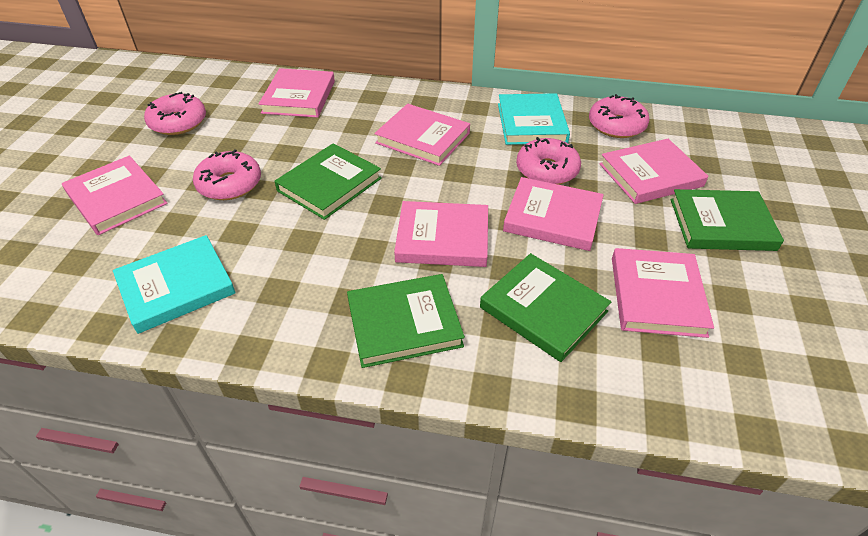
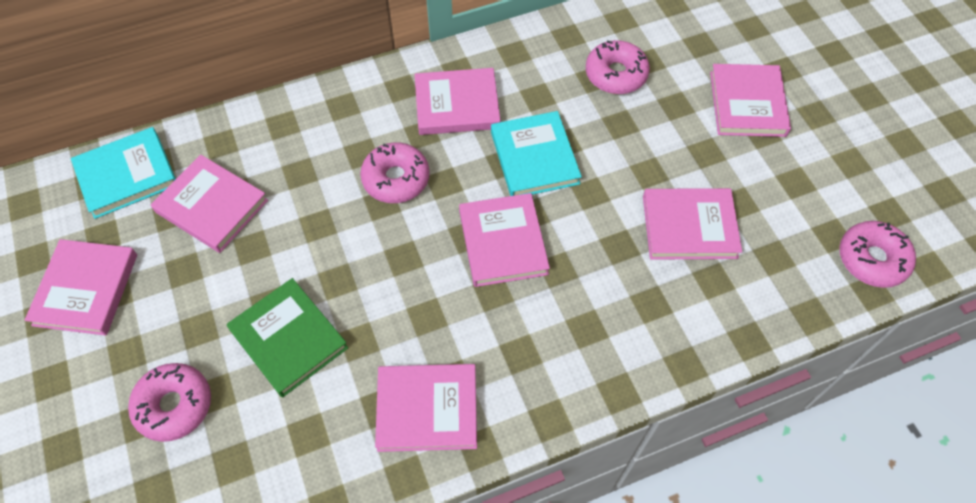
green book: [274,143,382,220] [347,274,465,368] [480,253,611,362] [671,189,784,251] = 4 -> [227,278,348,397] = 1

